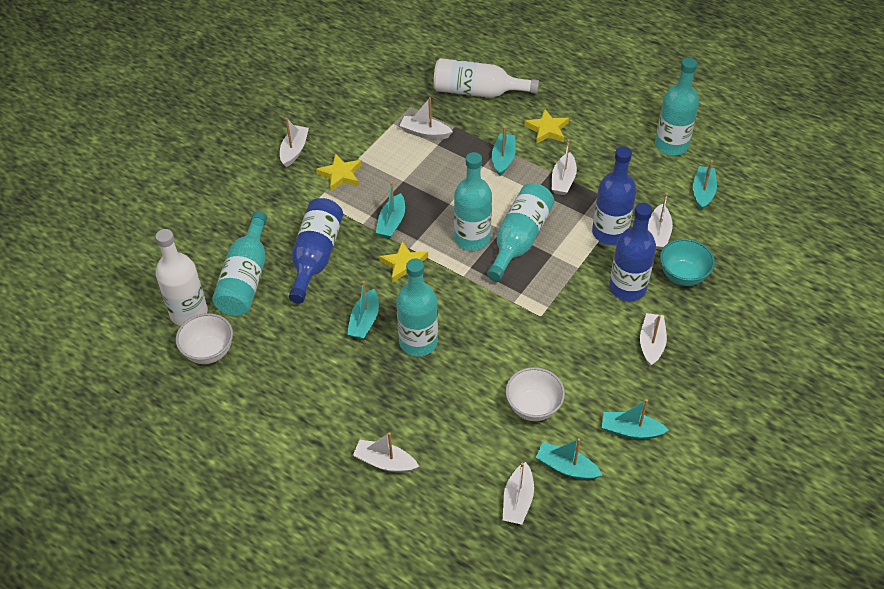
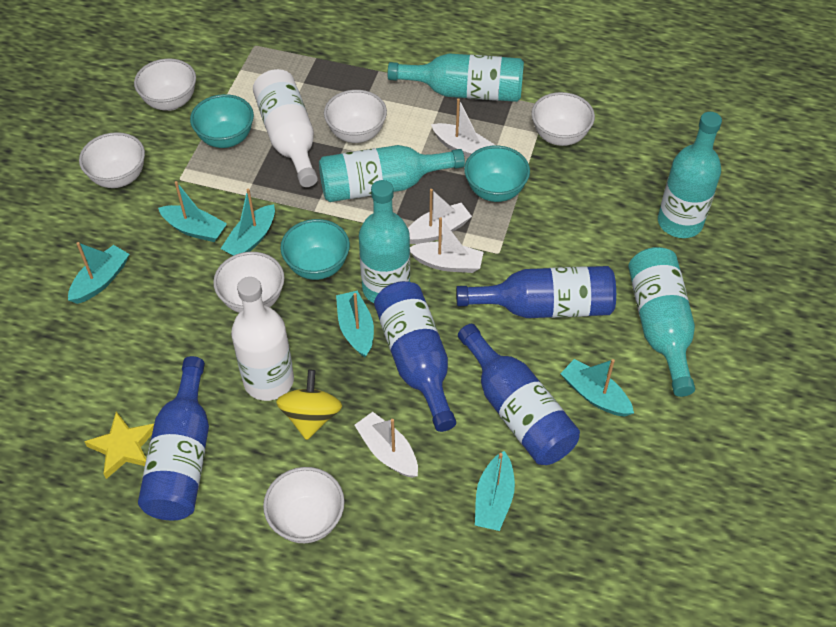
blue bottle: [289,198,343,304] [592,146,636,245] [609,203,656,301] = 3 -> [138,356,209,520] [374,281,456,432] [456,266,616,318] [458,324,580,465] = 4
turquoise bowl: [660,239,715,286] = 1 -> [190,94,254,148] [280,219,350,280] [464,146,530,202] = 3
white boat: [280,118,309,167] [353,432,419,473] [400,97,453,139] [503,462,534,525] [552,139,577,195] [640,313,667,366] [648,193,673,250] = 7 -> [354,412,418,478] [408,189,472,244] [410,217,484,273] [431,98,496,157] = 4
white bowl: [176,313,233,364] [505,367,565,421] = 2 -> [79,132,145,188] [134,59,196,111] [213,252,284,313] [263,467,345,543] [324,90,387,143] [531,92,595,146] = 6
yellow spinning top: none = 0 -> [276,370,342,440] = 1
yellow star: [316,153,362,191] [379,241,428,283] [524,109,569,144] = 3 -> [84,412,154,479] = 1

